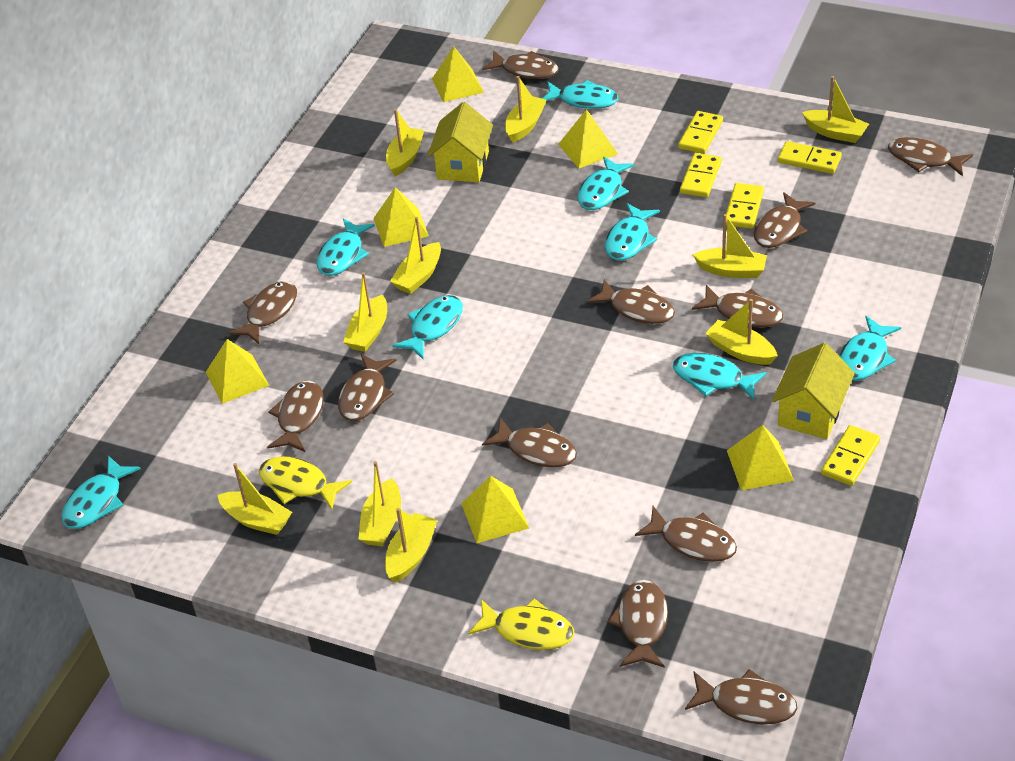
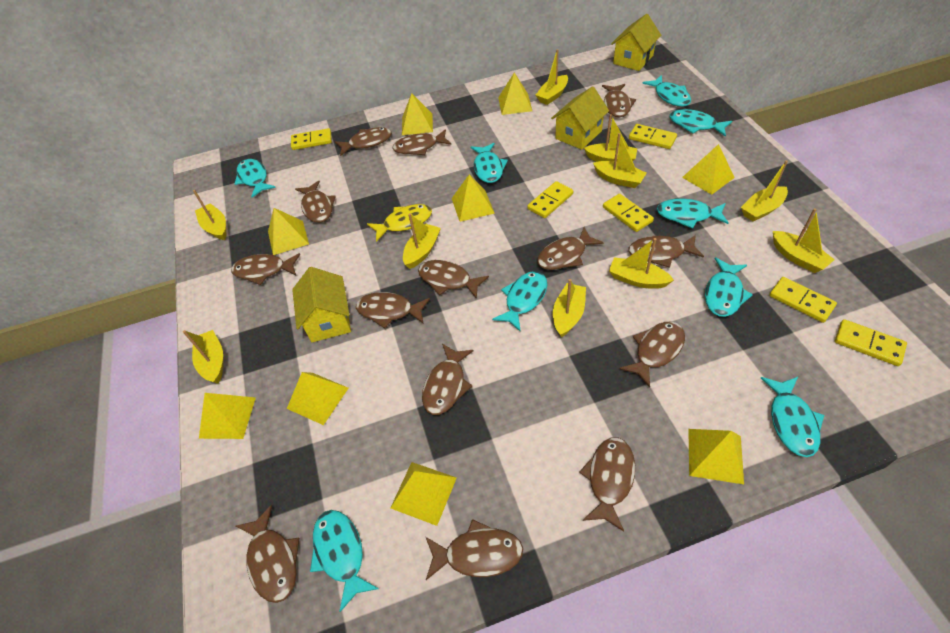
brown fish: [228,281,297,344] [267,381,324,452] [338,354,396,421] [482,51,559,79] [482,417,577,468] [587,279,675,324] [607,580,668,668] [635,506,737,562] [685,669,797,725] [692,285,783,328] [754,192,815,248] [888,137,973,177] = 12 -> [231,253,300,285] [236,505,299,603] [295,180,336,223] [335,127,392,156] [356,292,430,328] [393,129,452,155] [418,260,489,299] [422,344,474,415] [426,519,523,580] [537,227,604,270] [579,438,635,532] [602,84,636,117] [619,322,685,388] [628,235,704,268] = 14
turquoise fish: [62,455,141,529] [316,218,375,276] [392,295,463,360] [542,80,618,109] [577,156,634,210] [605,203,660,260] [673,353,767,400] [839,316,901,381] = 8 -> [234,159,276,198] [310,510,379,612] [470,143,508,183] [492,271,547,332] [642,75,691,107] [657,199,729,229] [670,109,732,137] [705,258,753,317] [761,377,824,457] = 9
yellow domino: [678,111,723,154] [680,153,722,197] [726,183,764,229] [778,141,842,174] [821,425,880,486] = 5 -> [291,128,332,150] [527,181,573,218] [603,194,654,232] [629,124,677,149] [769,277,837,323] [835,319,907,366] = 6
yellow fish: [259,456,352,510] [468,598,574,650] = 2 -> [367,204,432,242] = 1
yellow house: [427,102,493,183] [772,343,855,439] = 2 -> [292,267,351,342] [551,86,609,150] [611,14,661,71] = 3
yellow pyramid: [206,339,269,404] [374,187,429,247] [432,46,484,102] [461,476,529,543] [558,109,618,168] [727,425,794,490] = 6 -> [199,393,256,439] [268,208,309,255] [287,372,349,425] [391,462,457,526] [402,93,433,135] [452,174,495,222] [498,72,532,115] [682,144,735,195] [688,429,744,484] = 9

